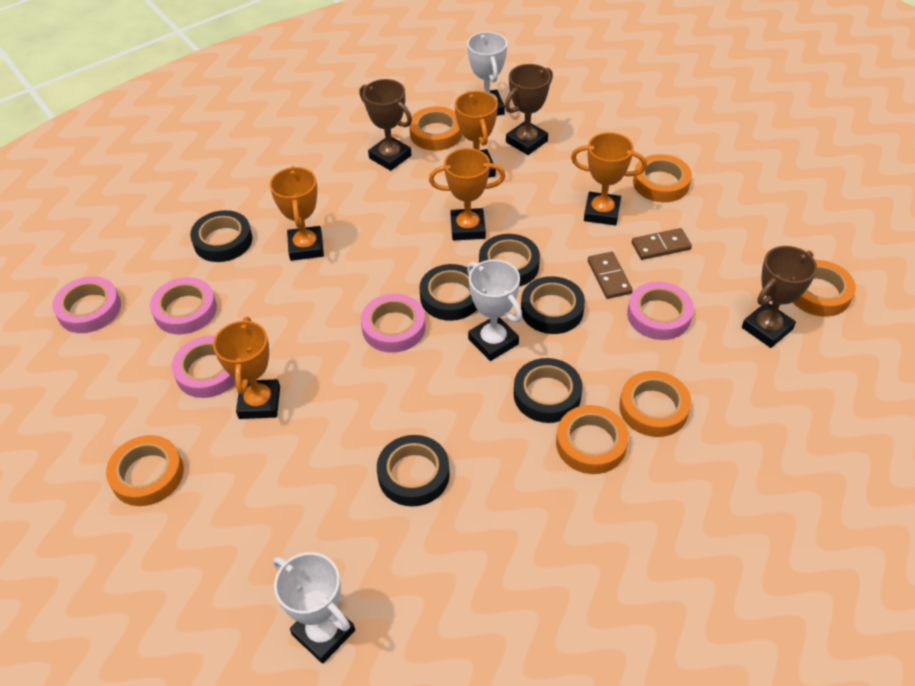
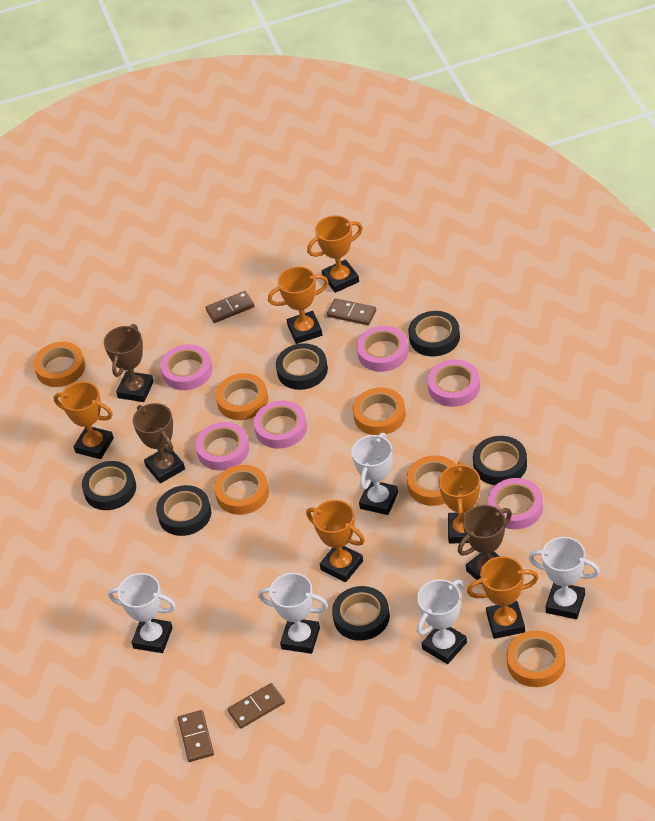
brown domino: [588,252,633,299] [632,228,692,260] = 2 -> [178,710,214,762] [205,291,254,323] [227,683,285,729] [327,298,376,325] = 4
orange trophy: [213,317,280,419] [270,166,324,261] [429,148,506,241] [455,91,498,178] [571,132,647,226] = 5 -> [53,381,114,459] [268,266,329,344] [306,500,365,582] [307,215,363,293] [439,461,480,544] [467,556,539,639] = 6
pink tape: [52,276,121,333] [150,277,217,334] [172,336,235,398] [361,294,426,353] [627,282,694,340] = 5 -> [160,344,212,390] [195,422,249,470] [254,401,307,449] [357,326,408,372] [428,359,480,407] [488,478,543,529] = 6
white trophy: [273,552,355,664] [467,32,507,116] [467,259,522,361] = 3 -> [108,573,176,653] [258,573,328,654] [352,433,398,515] [417,579,467,664] [528,537,600,619] = 5

